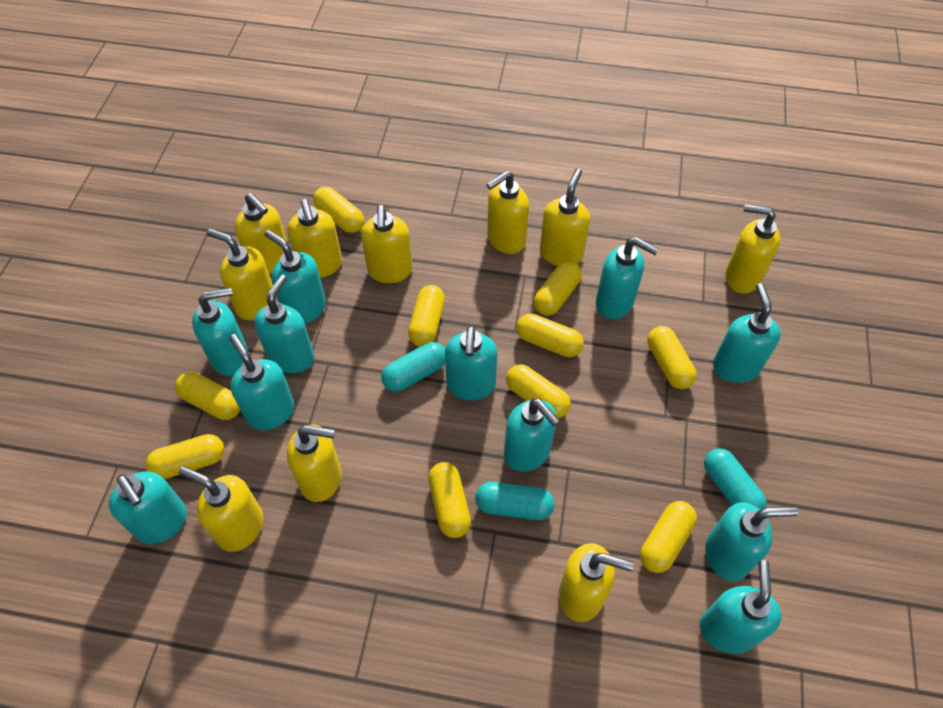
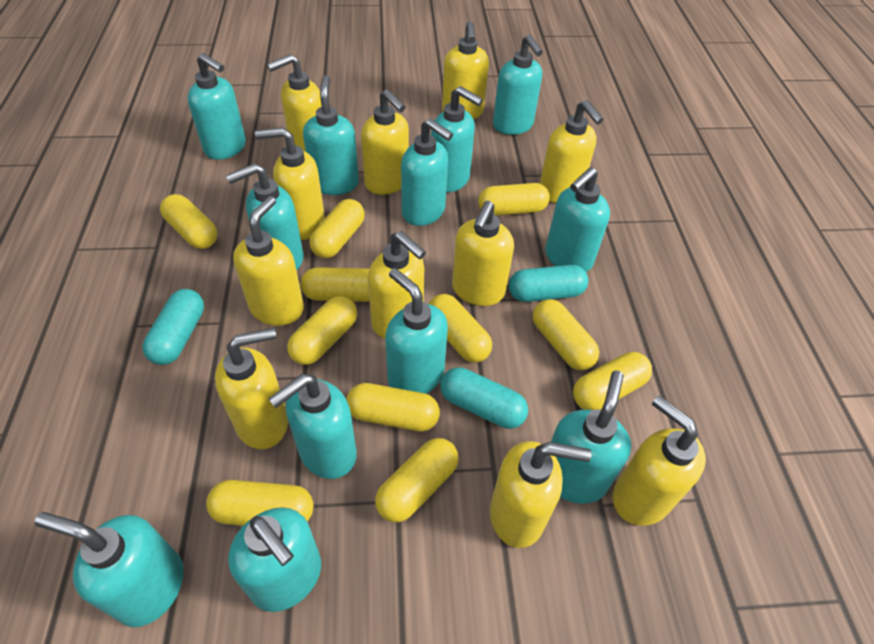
turquoise soap dispenser: [109,471,187,544] [192,288,249,376] [229,334,295,431] [254,274,314,373] [264,230,326,324] [445,325,497,400] [504,398,560,472] [596,237,659,319] [700,560,782,654] [705,502,798,581] [713,283,781,383] = 11 -> [35,512,184,627] [187,53,246,160] [226,163,304,270] [228,507,321,612] [268,374,357,479] [303,75,359,195] [385,268,448,394] [401,118,453,226] [431,86,483,192] [493,35,543,135] [545,167,610,272] [551,370,631,504] = 12
yellow capsule: [145,434,224,479] [175,372,240,420] [313,187,364,233] [408,285,445,347] [428,462,471,538] [506,364,571,418] [516,314,584,357] [534,261,582,315] [640,501,697,573] [647,326,697,389] = 10 -> [160,194,218,249] [206,480,313,526] [287,296,357,365] [301,267,370,302] [309,199,365,258] [346,383,440,432] [375,438,459,522] [429,294,492,363] [478,183,550,216] [533,299,599,370] [573,352,652,410] = 11
yellow soap dispenser: [179,466,263,552] [207,229,273,320] [235,193,287,274] [287,199,342,278] [287,424,342,502] [361,205,413,283] [486,171,529,254] [540,168,590,266] [559,543,634,622] [725,204,780,294] = 10 -> [215,328,288,449] [233,196,304,326] [255,127,325,240] [267,54,322,152] [361,89,409,195] [368,231,426,338] [442,21,489,119] [452,201,514,306] [490,441,592,548] [540,100,604,203] [613,396,706,526] = 11

